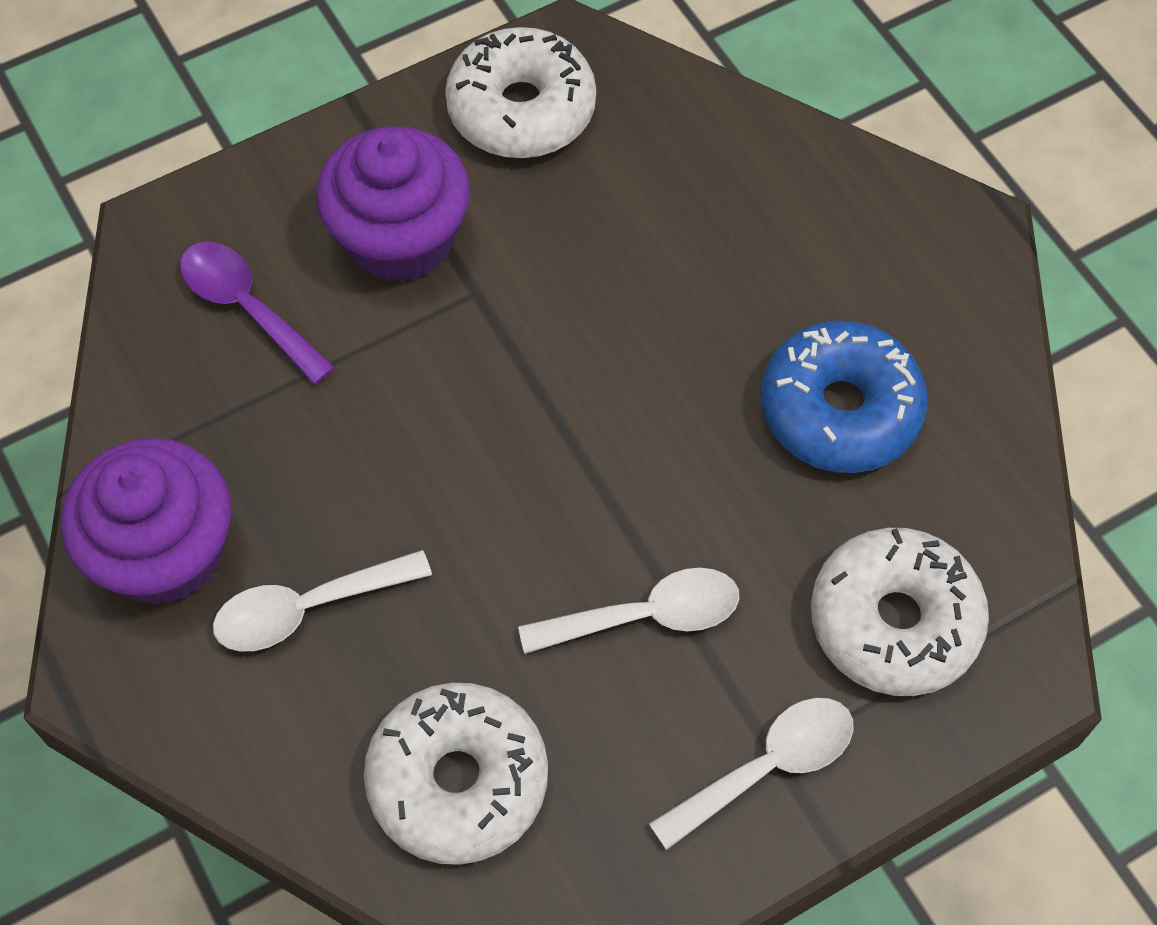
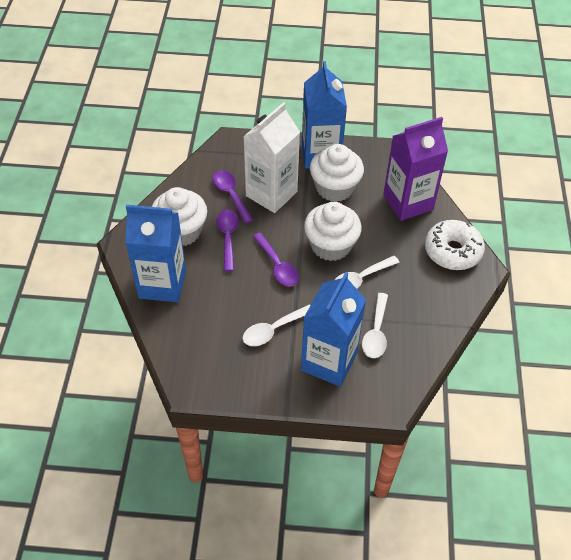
blue carton: none = 0 -> [125,205,186,302] [301,272,366,387] [302,61,347,169] = 3
blue donut: [761,321,928,473] = 1 -> none = 0
purple carton: none = 0 -> [383,117,448,221] = 1
purple cupcake: [61,438,231,605] [316,126,470,283] = 2 -> none = 0
purple spoon: [180,242,335,385] = 1 -> [213,170,253,224] [216,209,239,271] [253,233,299,286] = 3
white carton: none = 0 -> [243,102,300,213] = 1
white cupcake: none = 0 -> [152,187,207,246] [304,202,362,261] [310,144,364,202] = 3
white donut: [364,683,548,865] [445,27,596,158] [811,528,989,696] = 3 -> [425,220,485,270] = 1

